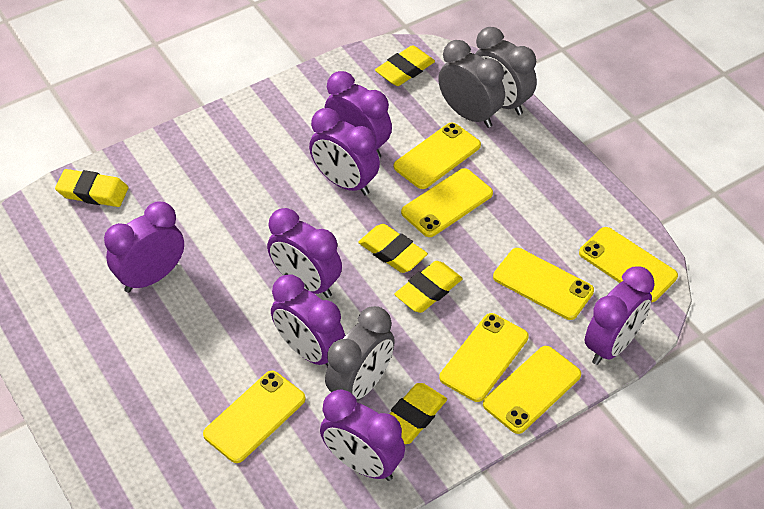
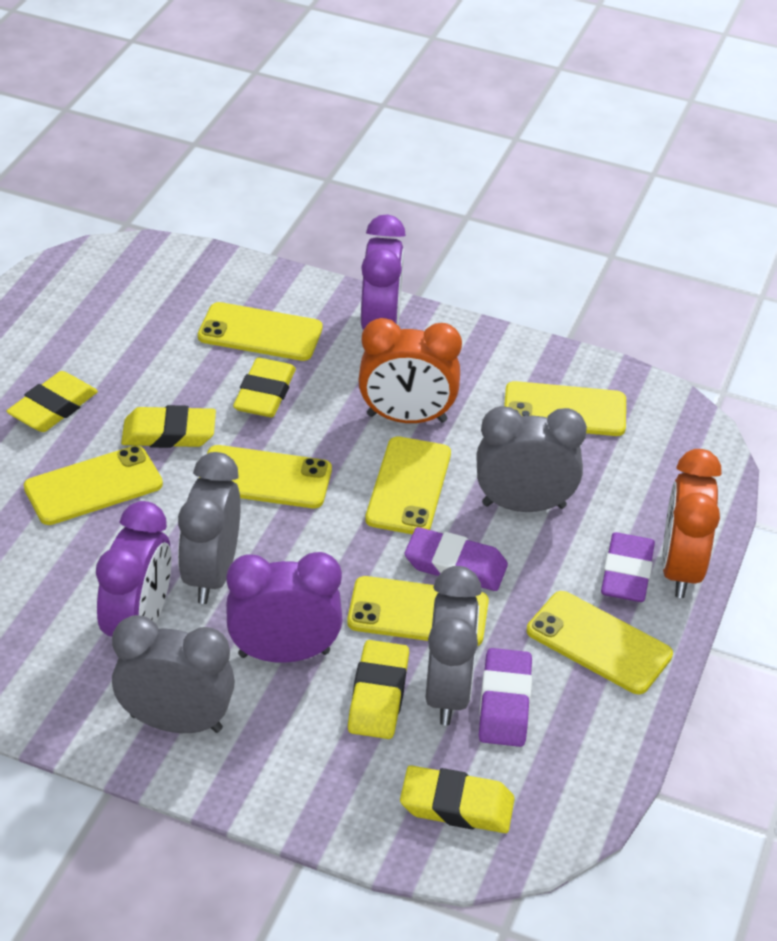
grey clock: [325,306,395,401] [438,40,505,128] [475,27,537,115] = 3 -> [112,615,235,733] [178,452,241,604] [426,566,482,726] [476,406,587,512] = 4
orange clock: none = 0 -> [358,318,462,423] [662,449,722,598] = 2
purple clock: [104,201,184,293] [267,208,342,298] [271,275,345,367] [309,108,380,195] [320,390,405,481] [325,71,392,158] [584,266,655,365] = 7 -> [96,501,172,637] [226,552,342,663] [361,214,406,330] = 3
purple eraser: none = 0 -> [405,527,508,591] [479,648,532,747] [601,532,655,602] = 3

